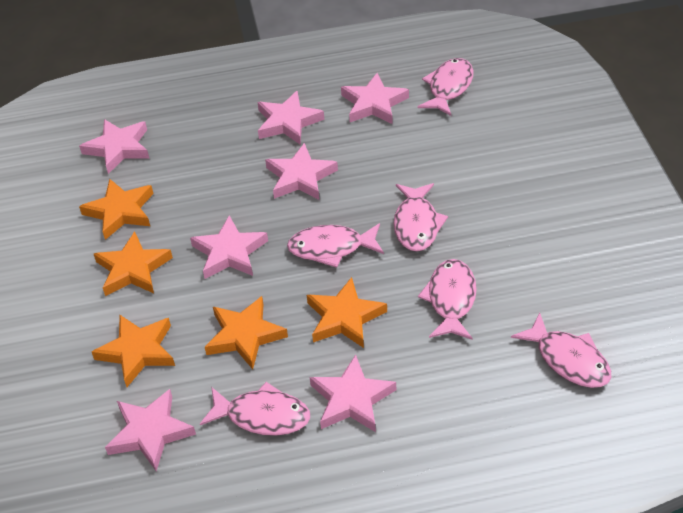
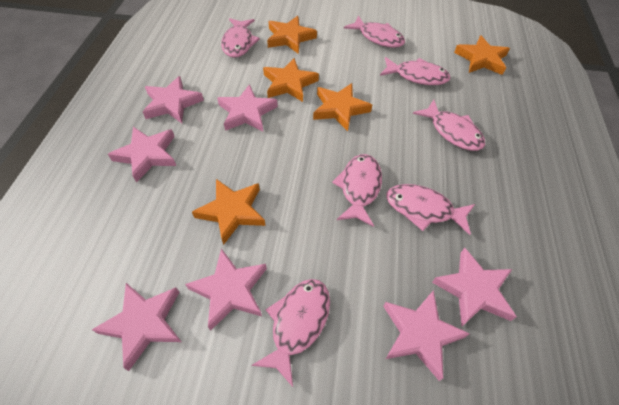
pink fish: [200,382,310,436] [287,223,384,268] [394,183,448,252] [418,58,474,116] [418,259,477,340] [511,312,611,388] = 6 -> [221,18,260,58] [252,279,330,387] [332,154,382,227] [344,15,405,48] [380,57,450,85] [386,184,475,235] [413,99,485,151] = 7

